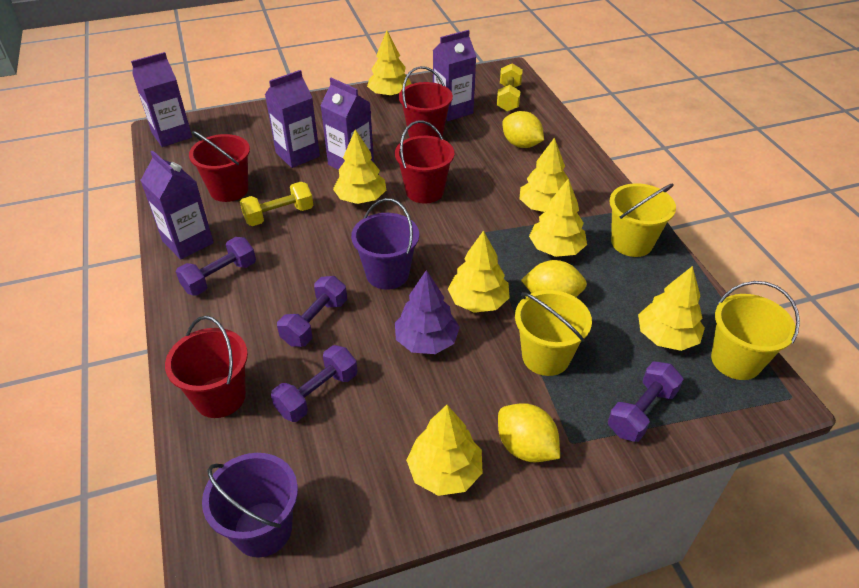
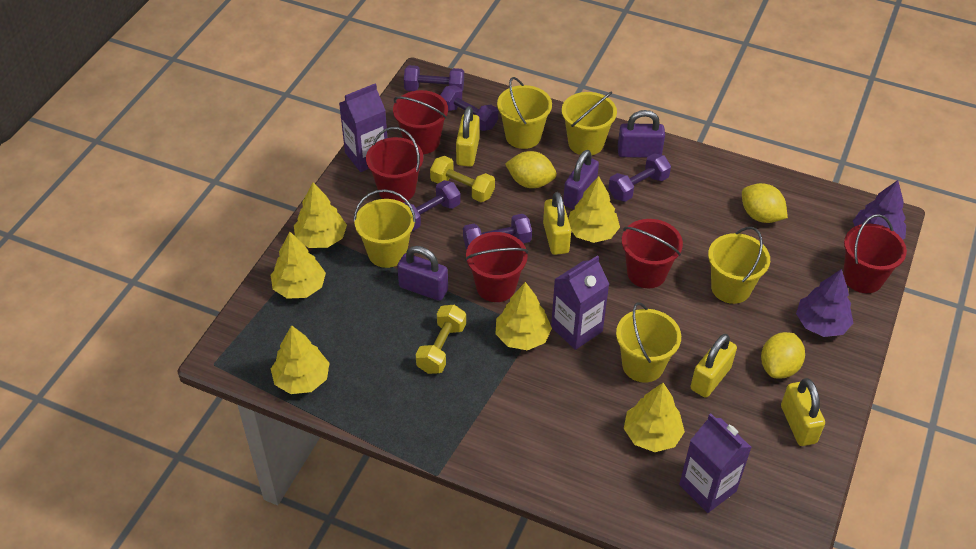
purple bucket: [202,453,298,558] [351,198,419,290] = 2 -> none = 0
purple carton: [131,52,192,147] [140,150,214,260] [265,70,320,168] [320,78,374,170] [433,30,477,121] = 5 -> [339,83,387,172] [551,255,609,350] [679,413,752,513] = 3
purple dumbbell: [176,237,256,296] [271,345,357,422] [277,276,347,347] [608,362,684,442] = 4 -> [404,65,464,92] [404,180,461,231] [440,85,498,131] [463,214,532,250] [608,153,671,202] = 5
purple padlock: none = 0 -> [397,246,448,301] [563,150,599,209] [618,110,665,158] = 3
purple tree: [395,270,460,354] = 1 -> [796,269,853,337] [853,180,906,240] = 2
red bucket: [165,316,248,418] [189,131,250,202] [395,121,454,203] [399,66,453,138] = 4 -> [366,127,423,202] [393,90,448,154] [465,232,528,302] [622,219,683,288] [843,214,907,293] = 5
yellow bucket: [515,290,592,376] [610,183,676,257] [711,281,800,380] = 3 -> [354,189,416,268] [497,77,552,149] [562,92,617,155] [616,302,681,383] [708,227,770,304] = 5
yellow padlock: none = 0 -> [456,106,480,167] [543,192,571,255] [690,334,737,398] [781,378,825,446] = 4
yellow tree: [333,129,386,204] [367,31,412,97] [406,405,483,496] [448,230,510,313] [519,138,568,212] [529,178,587,257] [638,266,705,351] = 7 -> [271,232,326,299] [271,325,329,394] [294,182,347,248] [496,282,552,350] [568,176,620,243] [624,383,685,452] = 6

